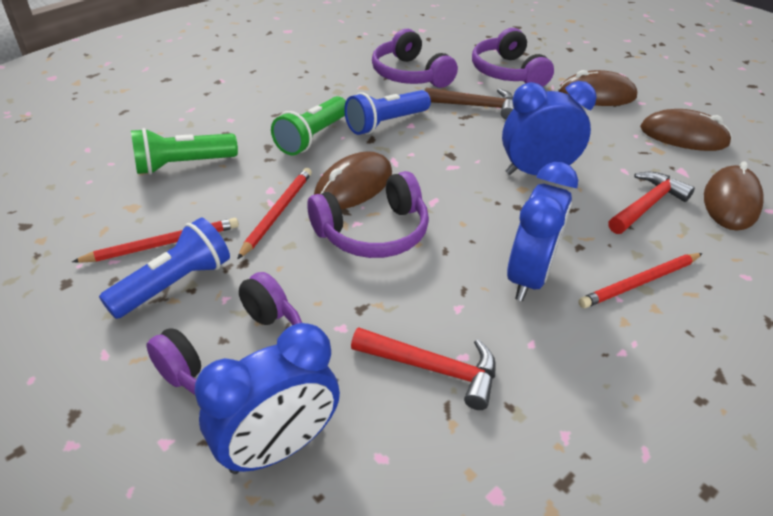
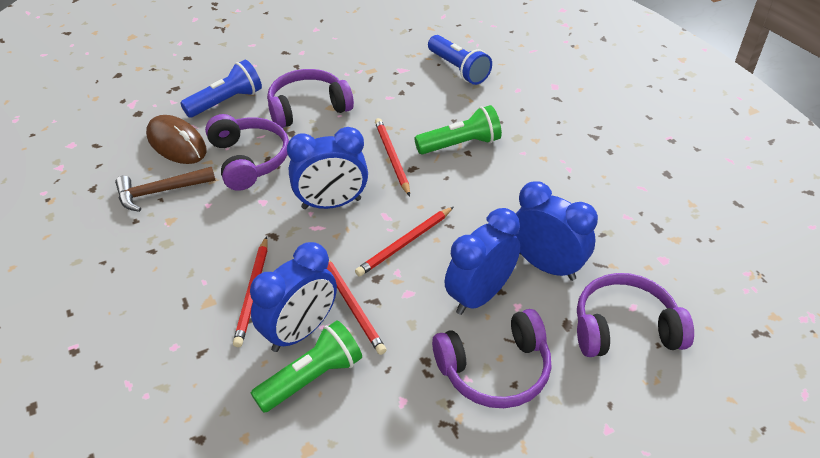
blue clock: [194,323,340,474] [502,81,597,175] [507,162,578,301] = 3 -> [250,242,337,352] [287,127,368,209] [445,208,520,315] [514,181,598,281] = 4
brown mouse: [314,151,392,209] [558,70,637,106] [640,109,732,151] [704,161,764,231] = 4 -> [146,115,207,164] = 1
red hammer: [351,327,496,410] [608,172,695,234] = 2 -> none = 0
red pencil: [72,218,239,263] [237,168,312,260] [578,253,703,308] = 3 -> [233,236,268,347] [327,260,386,355] [355,207,453,276] [375,118,410,196] = 4

